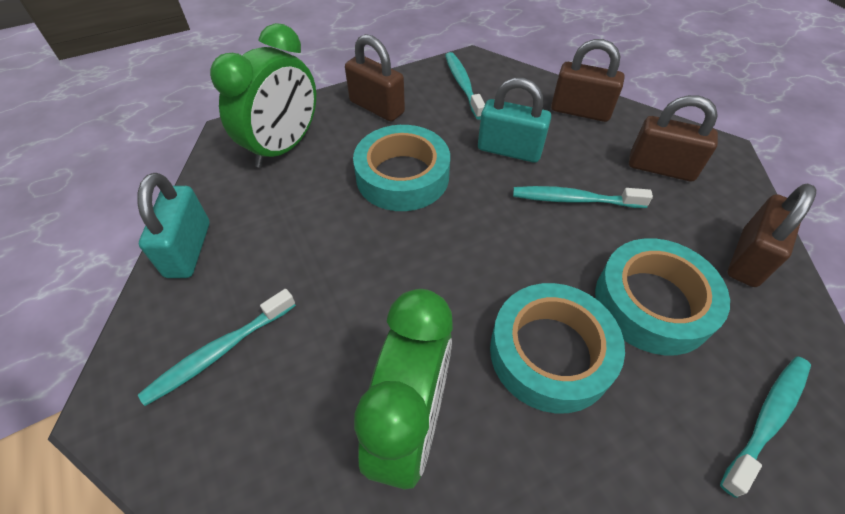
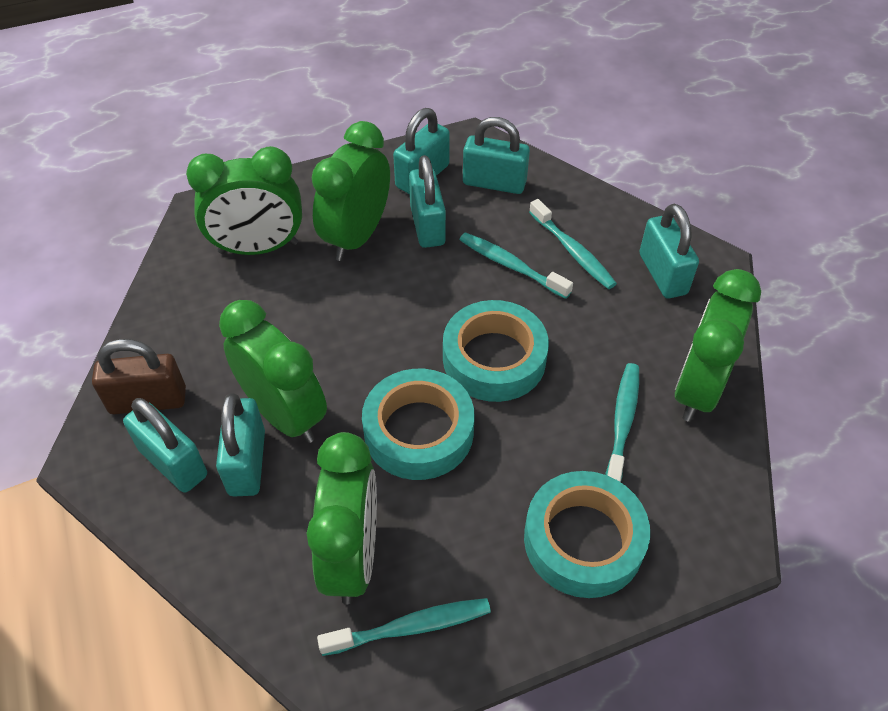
brown padlock: [345,34,405,122] [551,39,625,122] [629,95,718,182] [727,184,816,287] = 4 -> [92,339,186,414] = 1
green clock: [210,23,316,168] [354,289,453,490] = 2 -> [186,146,302,255] [219,300,327,443] [307,432,377,604] [312,121,390,261] [675,269,761,422] = 5
turquoise padlock: [137,173,210,278] [478,78,551,163] = 2 -> [123,398,207,493] [216,393,265,496] [393,108,450,194] [409,155,446,248] [463,117,530,194] [639,204,699,298] = 6

